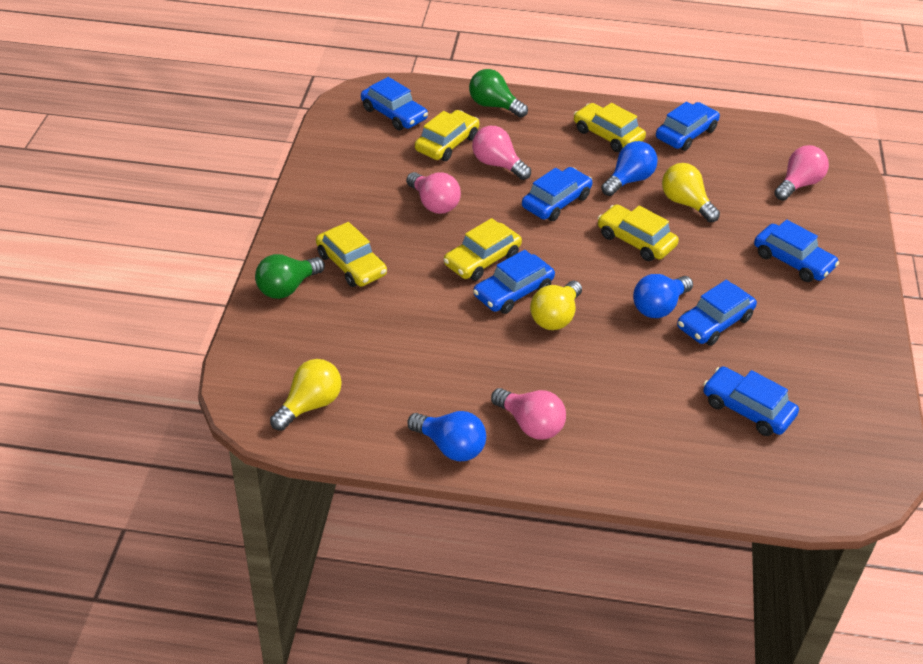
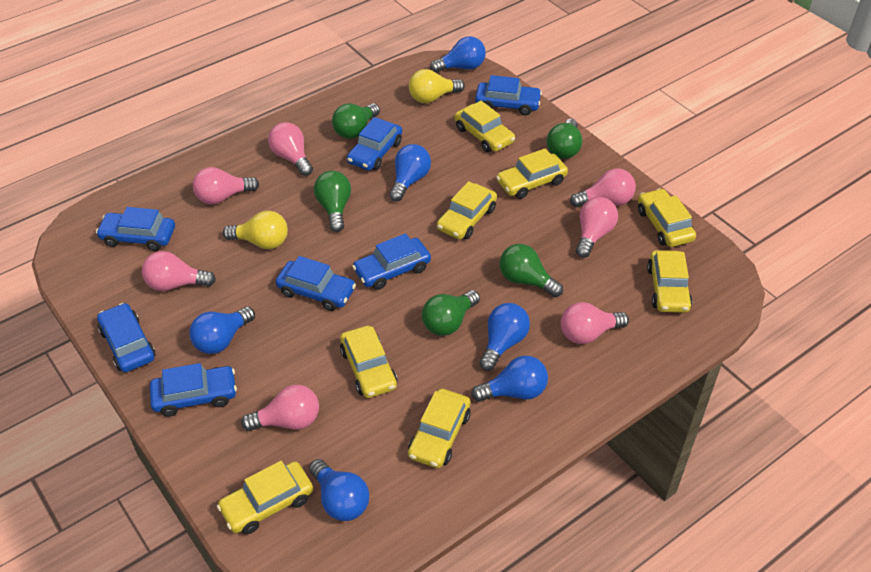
blue light bulb: [407,411,486,461] [601,141,658,196] [633,274,693,318] = 3 -> [189,307,255,354] [309,459,369,521] [389,144,431,201] [430,36,486,73] [471,356,548,402] [479,303,530,371] = 6
green light bulb: [255,254,325,299] [469,69,528,117] = 2 -> [314,171,351,232] [332,103,380,139] [422,290,480,336] [500,244,563,297] [547,119,582,159] = 5
pink light bulb: [406,172,461,214] [472,126,531,180] [491,388,566,440] [774,145,829,201] = 4 -> [142,251,216,291] [193,167,259,204] [241,385,319,431] [268,122,313,176] [561,302,629,344] [570,169,636,207] [576,197,618,258] = 7
yellow car: [316,222,387,287] [415,110,479,161] [444,218,522,281] [574,103,646,152] [598,204,679,261] = 5 -> [217,461,313,534] [340,325,397,398] [408,389,471,468] [437,181,497,240] [455,101,515,152] [496,149,568,199] [638,188,696,247] [647,250,692,313] = 8
yellow light bulb: [270,359,342,431] [530,281,582,330] [662,163,720,222] = 3 -> [223,211,288,249] [409,69,465,103] = 2

